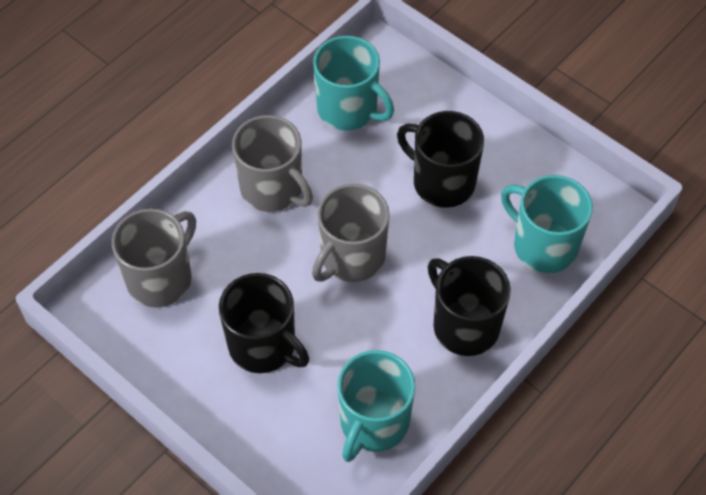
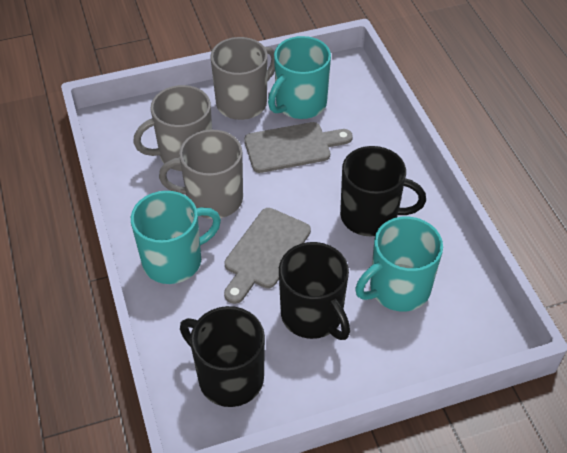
grey cutting board: none = 0 -> [224,208,311,304] [244,122,353,173] = 2

